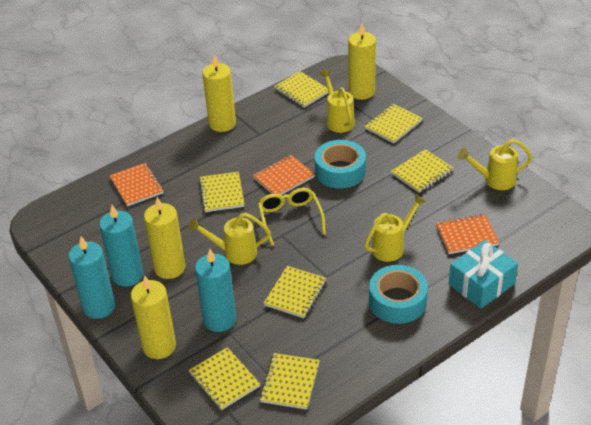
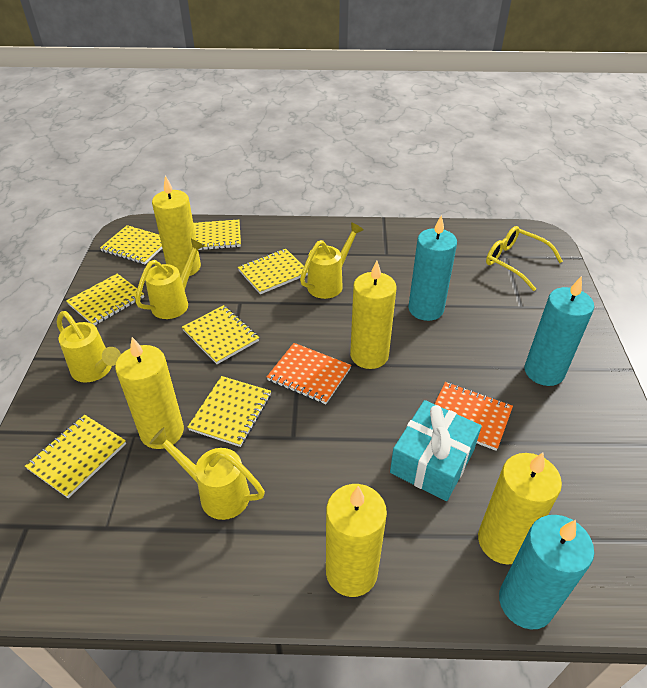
orange notebook: [109,163,164,206] [253,155,315,195] [436,214,499,254] = 3 -> [267,343,351,404] [435,382,513,451] = 2
turquoise tape: [315,140,366,189] [369,265,428,324] = 2 -> none = 0
yellow candle: [131,275,176,359] [144,197,185,279] [202,54,236,132] [348,23,376,100] = 4 -> [115,337,184,449] [152,176,201,276] [326,484,387,597] [350,261,396,369] [478,453,562,565] = 5

